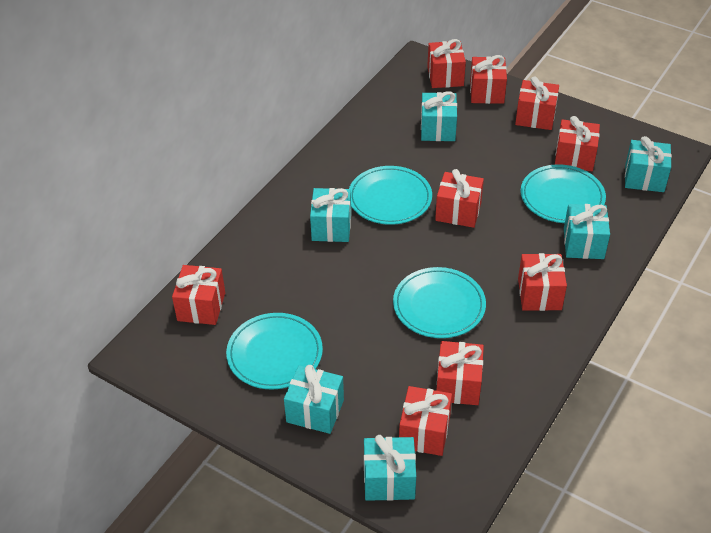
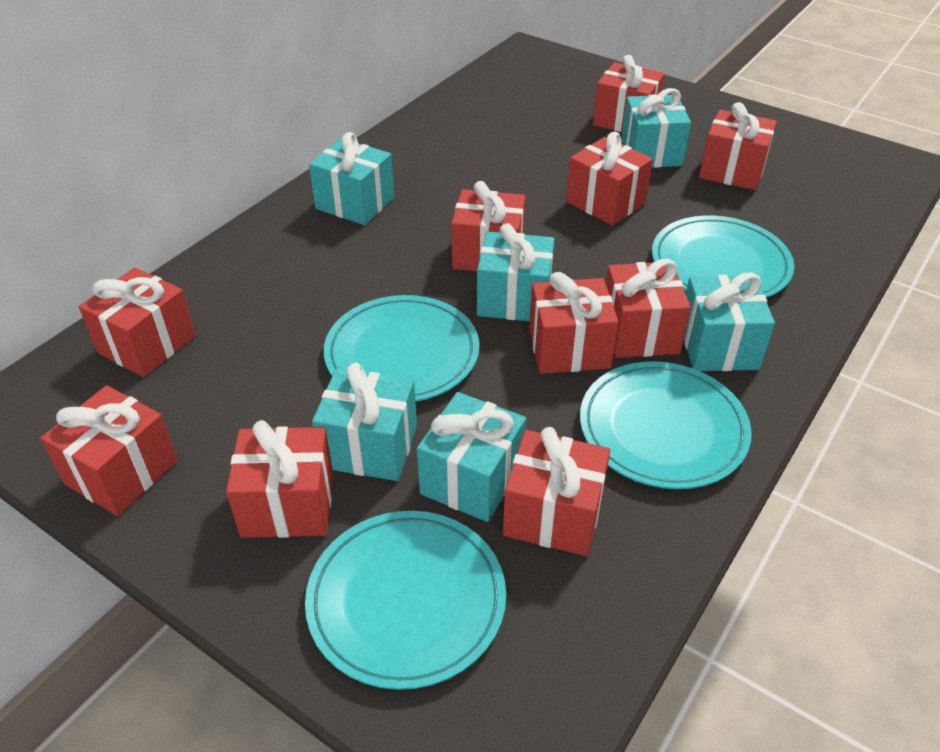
red gift: [172,265,225,325] [399,386,452,456] [427,39,466,88] [435,169,484,228] [436,341,484,405] [470,55,507,104] [515,77,559,130] [518,253,567,311] [555,116,600,171] = 9 -> [40,385,178,516] [79,267,196,377] [226,420,333,538] [451,181,526,271] [503,427,610,556] [529,272,619,374] [566,132,653,226] [593,55,664,132] [606,259,691,358] [699,102,777,190] = 10

